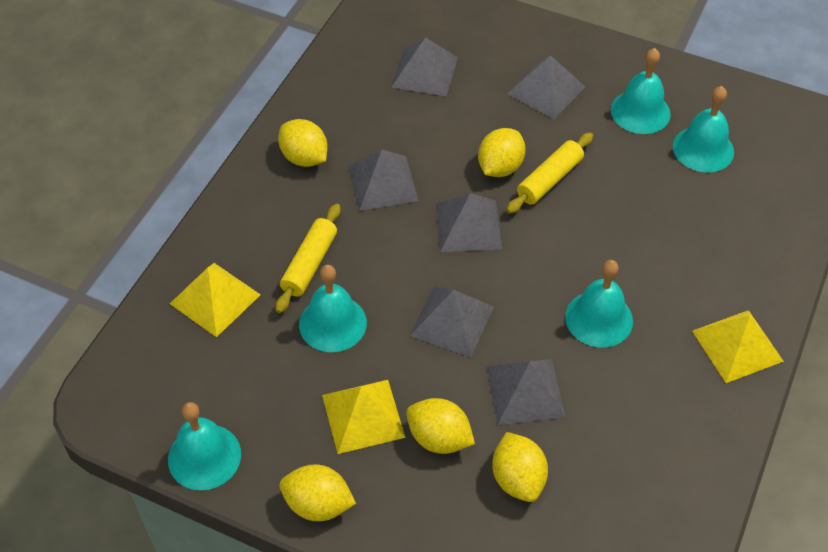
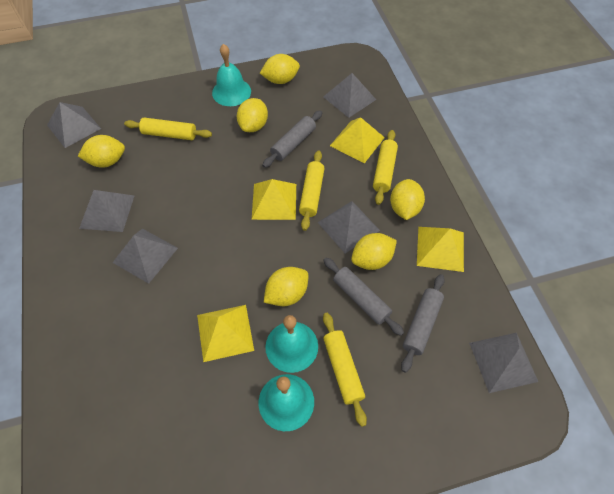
grey rolling pin: none = 0 -> [262,110,322,168] [323,258,404,336] [401,274,445,373] = 3
turquoise bell: [168,402,241,490] [299,265,367,352] [565,260,633,348] [611,48,671,134] [673,86,734,173] = 5 -> [212,44,251,106] [259,374,314,431] [265,315,318,373] = 3
yellow lemon: [278,119,328,167] [279,464,356,521] [406,398,475,454] [478,128,526,177] [492,432,548,502] = 5 -> [78,135,125,168] [237,98,268,132] [260,54,300,84] [264,267,308,306] [351,233,397,270] [390,179,425,220] = 6
yellow pyramid: [170,263,261,337] [322,380,406,454] [692,310,784,383] = 3 -> [197,305,254,362] [252,179,296,220] [330,117,385,163] [417,227,464,272] = 4
yellow rolling pin: [275,204,341,313] [506,132,593,214] = 2 -> [124,118,212,140] [299,150,325,231] [323,313,367,427] [373,130,398,205] = 4

